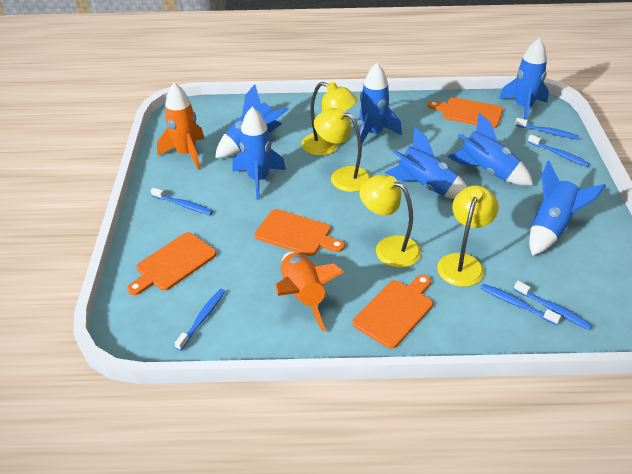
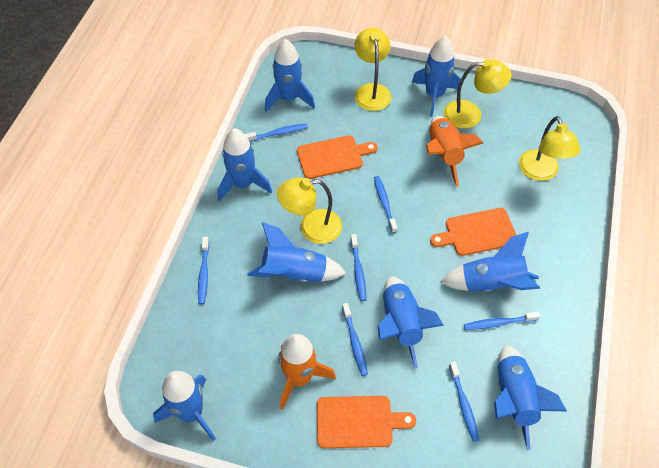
blue rocket: [215,84,289,158] [232,107,286,200] [357,63,402,148] [385,127,467,199] [447,112,533,186] [499,38,549,120] [529,161,606,256] = 7 -> [153,371,216,441] [217,128,272,201] [247,222,346,283] [265,39,315,111] [378,276,444,368] [412,36,461,117] [441,232,540,292] [494,345,567,450] = 8
blue toothbrush: [151,188,213,215] [175,289,225,351] [481,284,561,325] [514,281,592,330] [515,118,579,139] [528,134,590,167] = 6 -> [198,237,209,304] [245,123,308,142] [342,303,368,376] [350,234,366,301] [374,176,398,233] [449,362,479,442] [464,312,540,330] = 7
orange cutting board: [127,232,217,295] [254,209,345,256] [352,274,433,349] [428,97,503,128] = 4 -> [297,135,378,179] [317,396,416,448] [430,208,517,256] = 3

